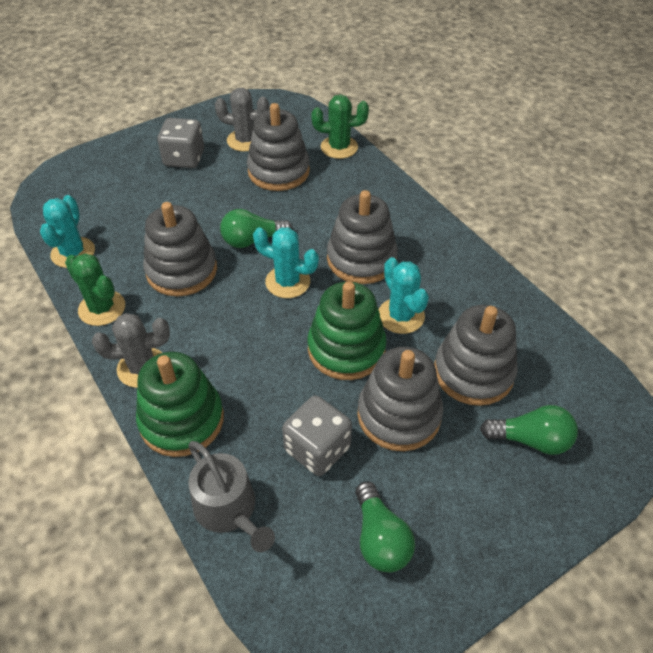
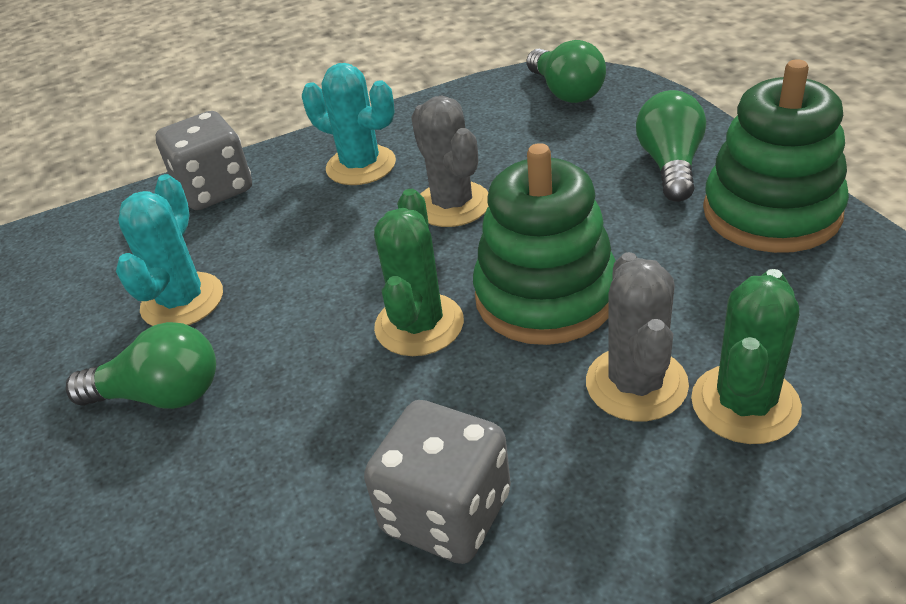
grey stacking toy: [143,202,217,296] [247,103,310,191] [327,190,398,284] [357,347,443,451] [434,305,518,406] = 5 -> none = 0
grey watering can: [188,441,275,552] = 1 -> none = 0
turquoise cactus: [40,195,95,268] [253,227,319,298] [379,257,429,334] = 3 -> [116,174,223,326] [302,63,396,185] = 2

